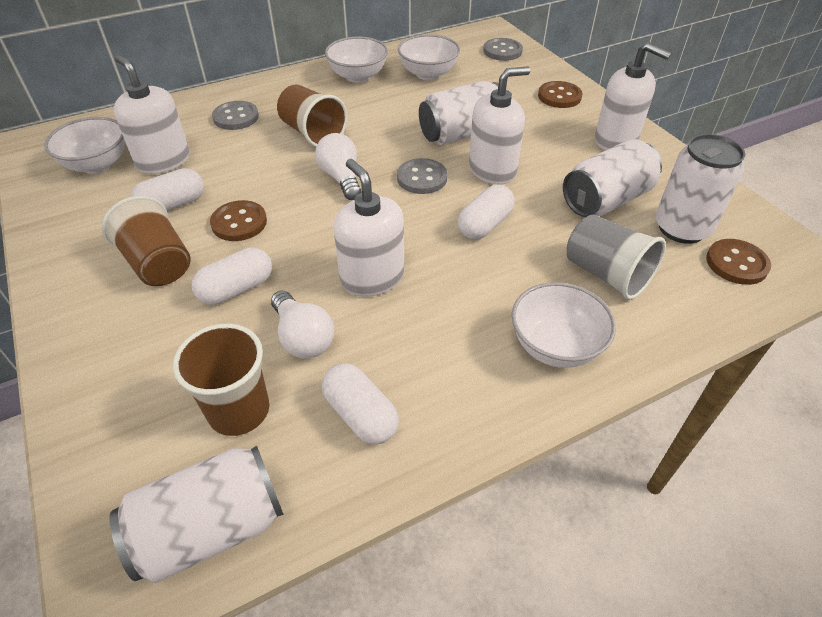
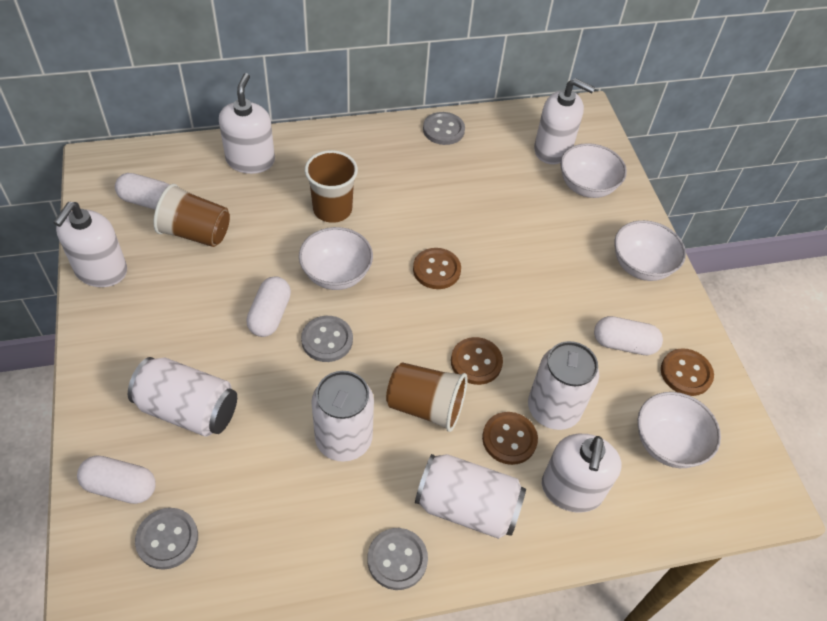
brown button: [210,200,267,241] [538,81,583,108] [706,239,771,285] = 3 -> [413,248,461,289] [451,337,503,385] [482,412,538,465] [661,348,714,396] = 4
grey button: [212,101,259,130] [397,158,448,194] [483,38,523,61] = 3 -> [135,508,198,570] [301,316,353,362] [367,528,428,590] [423,112,465,145] = 4
grey cup: [567,215,666,300] = 1 -> none = 0
white light bulb: [271,290,334,359] [315,133,361,200] = 2 -> none = 0

